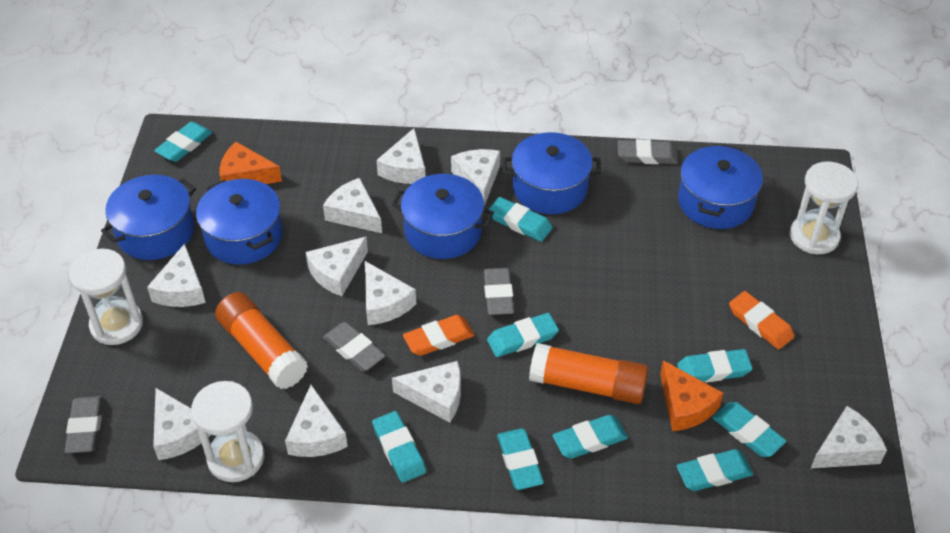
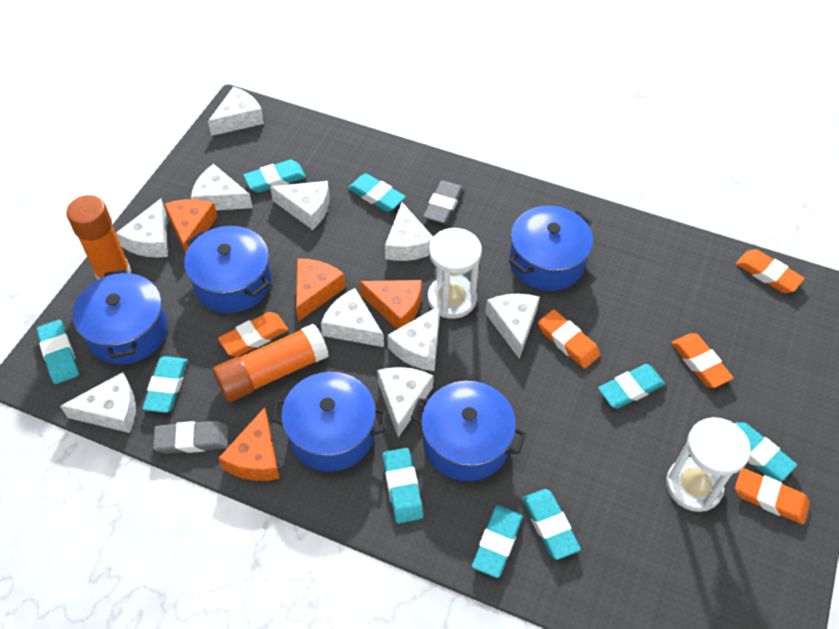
grey eraser: [65,396,103,453] [323,322,386,371] [484,268,514,315] [618,139,678,164] = 4 -> [153,421,228,454] [423,181,463,224] = 2
orange cheese: [220,142,282,184] [660,360,724,431] = 2 -> [164,199,218,254] [219,407,280,481] [296,258,346,322] [359,280,422,329] = 4
orange eraser: [403,315,475,356] [729,291,794,349] = 2 -> [218,312,288,357] [538,309,600,369] [671,333,733,388] [735,468,810,525] [736,249,805,293] = 5
white hourglass: [69,249,143,345] [191,381,264,482] [790,161,858,254] = 3 -> [428,228,482,319] [666,417,751,512] = 2

